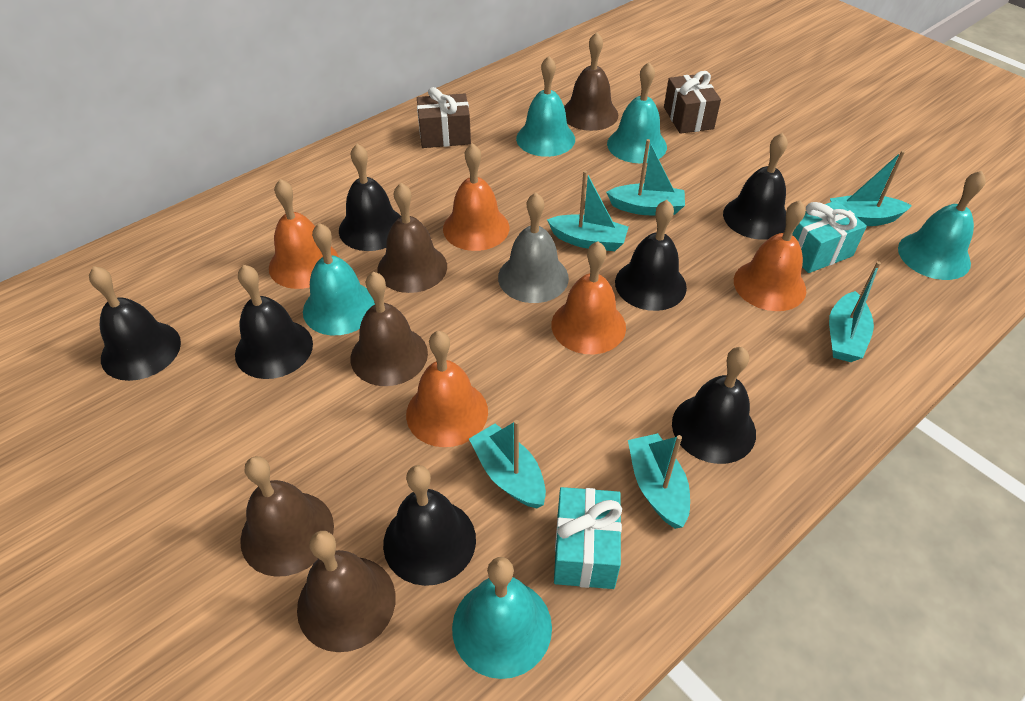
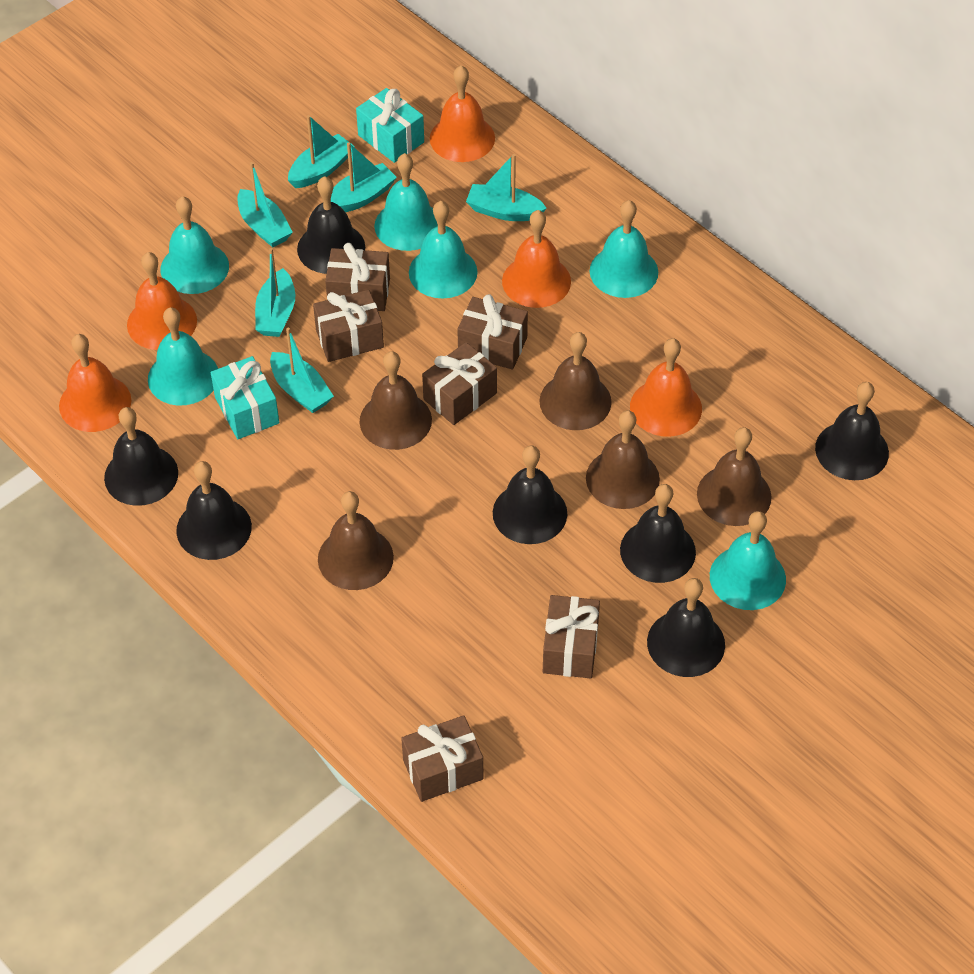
brown gift: [417,87,471,148] [664,71,721,134] = 2 -> [313,290,384,362] [325,243,390,311] [401,715,484,802] [422,342,497,425] [457,294,528,370] [543,595,600,678] = 6
grey bell: [498,193,569,303] = 1 -> none = 0
turquoise bell: [303,223,375,335] [452,557,552,679] [516,56,575,157] [607,62,667,163] [898,171,986,280] = 5 -> [148,307,218,405] [160,196,229,294] [374,153,438,251] [409,201,477,299] [590,200,658,298] [710,511,786,610] = 6

